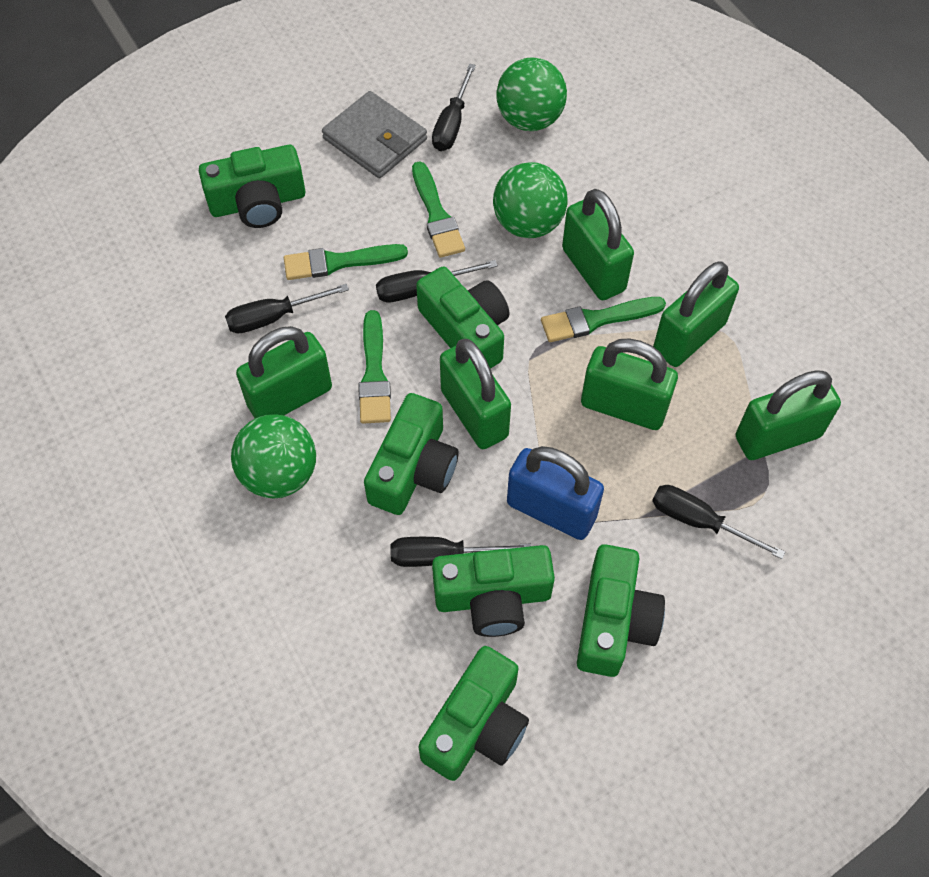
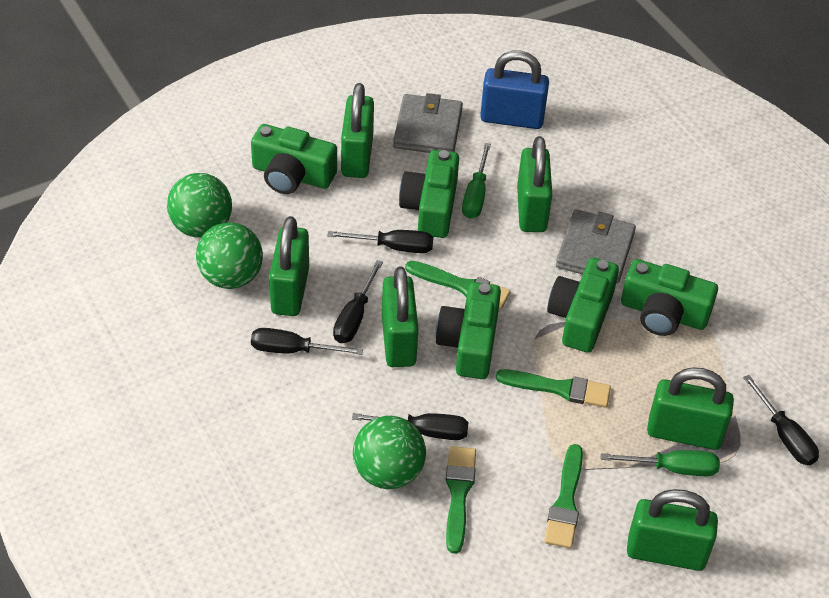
green camera: [199,145,305,228] [364,393,459,515] [416,267,510,369] [418,646,529,781] [432,545,555,637] [577,544,665,677] = 6 -> [251,124,337,194] [399,150,459,238] [436,282,501,379] [547,258,619,353] [621,259,718,336] = 5
green screwdriver: none = 0 -> [462,143,491,219] [601,450,720,476] = 2
grey wallet: [322,91,427,178] = 1 -> [393,93,463,153] [556,209,636,283] = 2

